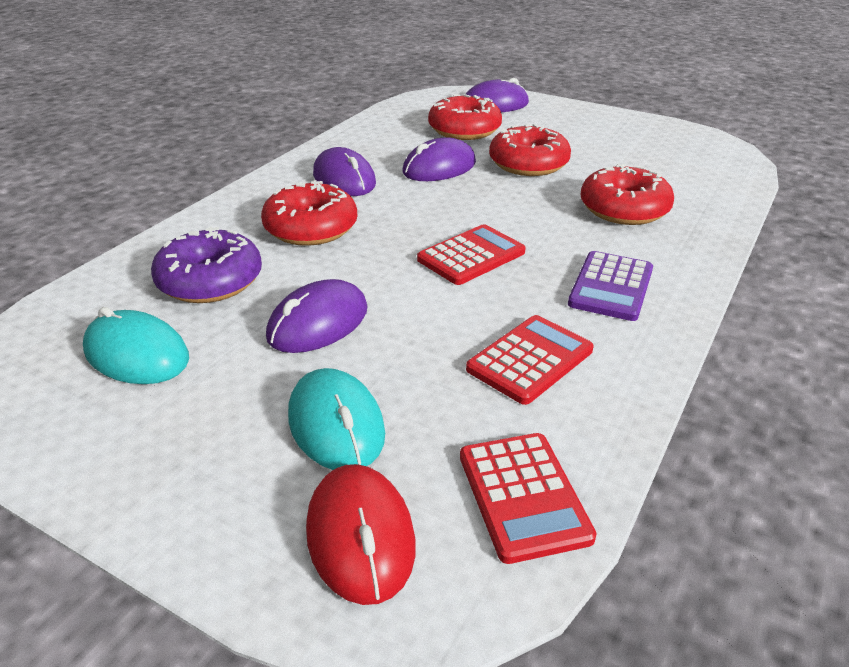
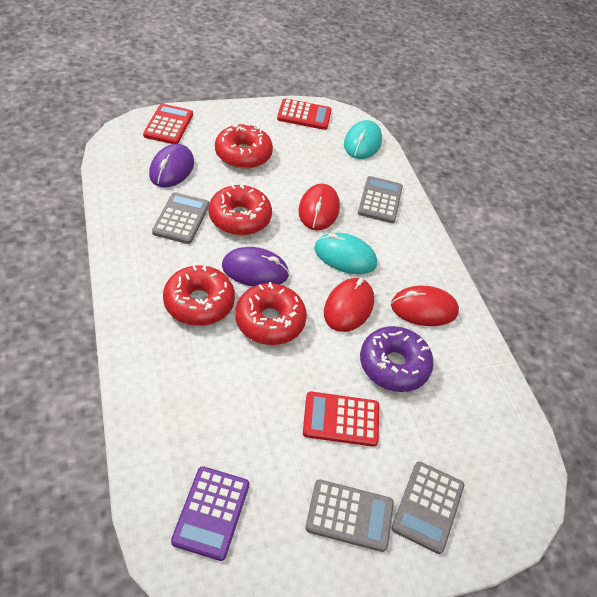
grey calculator: none = 0 -> [152,192,209,244] [305,479,394,552] [358,176,403,223] [392,462,464,554] = 4
purple mouse: [266,279,368,353] [313,147,376,196] [402,137,476,181] [466,78,529,112] = 4 -> [149,144,194,187] [222,247,289,287] = 2
red mouse: [306,464,416,605] = 1 -> [298,184,340,230] [324,278,374,332] [391,286,459,326] = 3

